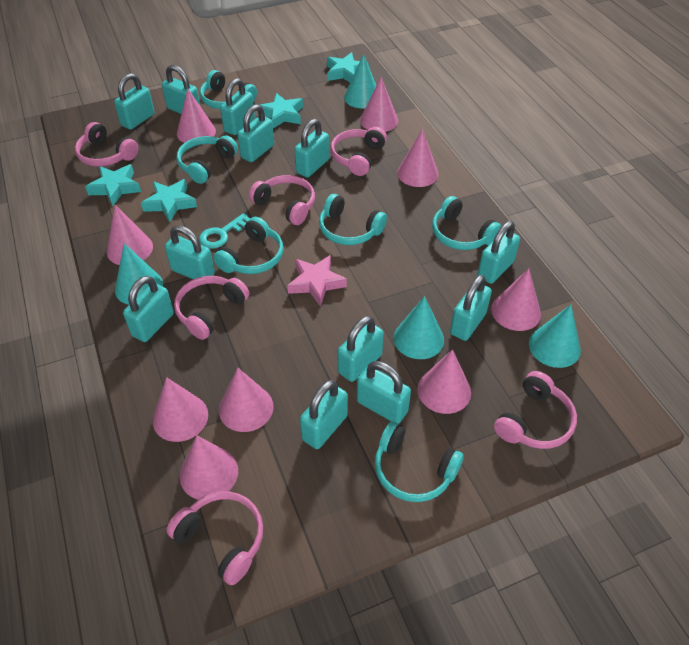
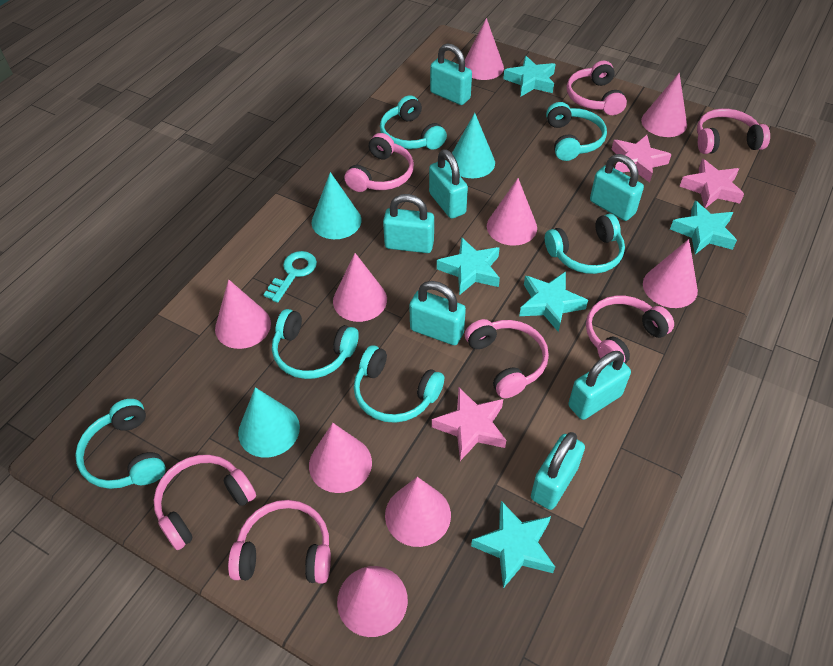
pink headphones: [75,122,138,167] [167,491,263,585] [174,276,249,340] [249,175,315,225] [330,127,387,176] [494,371,577,449] = 6 -> [154,455,256,550] [228,500,331,584] [344,133,414,192] [465,319,549,398] [567,61,627,115] [586,296,674,364] [697,109,770,154] = 7
pink star: [287,255,347,306] = 1 -> [432,388,506,461] [611,135,672,183] [679,159,744,208] = 3
turquoise cone: [115,243,163,305] [344,54,376,108] [393,296,444,359] [529,305,581,368] = 4 -> [238,387,300,458] [312,172,361,239] [448,113,495,178] = 3
turquoise padlock: [114,73,155,130] [123,276,174,342] [162,65,200,114] [165,225,215,279] [220,78,255,135] [237,104,274,162] [294,119,329,177] [300,380,348,449] [338,316,384,382] [357,361,411,424] [450,275,492,341] [478,221,520,284] = 12 -> [383,194,434,253] [409,281,466,345] [429,149,468,219] [430,43,472,105] [531,432,585,510] [568,351,631,420] [590,154,644,221] = 7
turquoise star: [85,164,141,206] [141,179,197,222] [257,93,303,128] [327,52,369,82] = 4 -> [437,238,500,295] [471,501,555,588] [503,56,555,96] [519,271,588,332] [670,201,737,254] = 5

